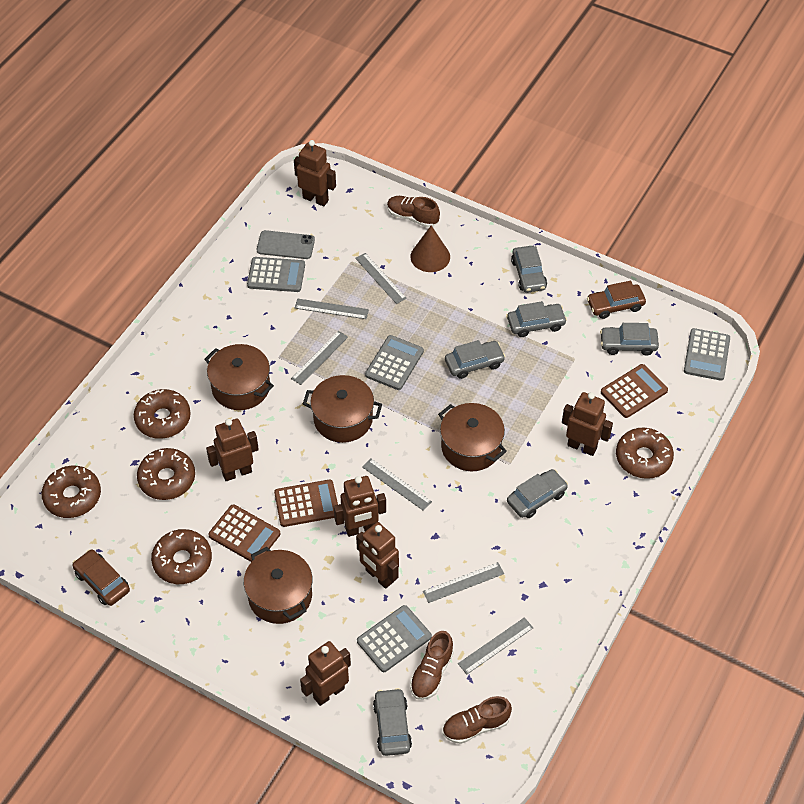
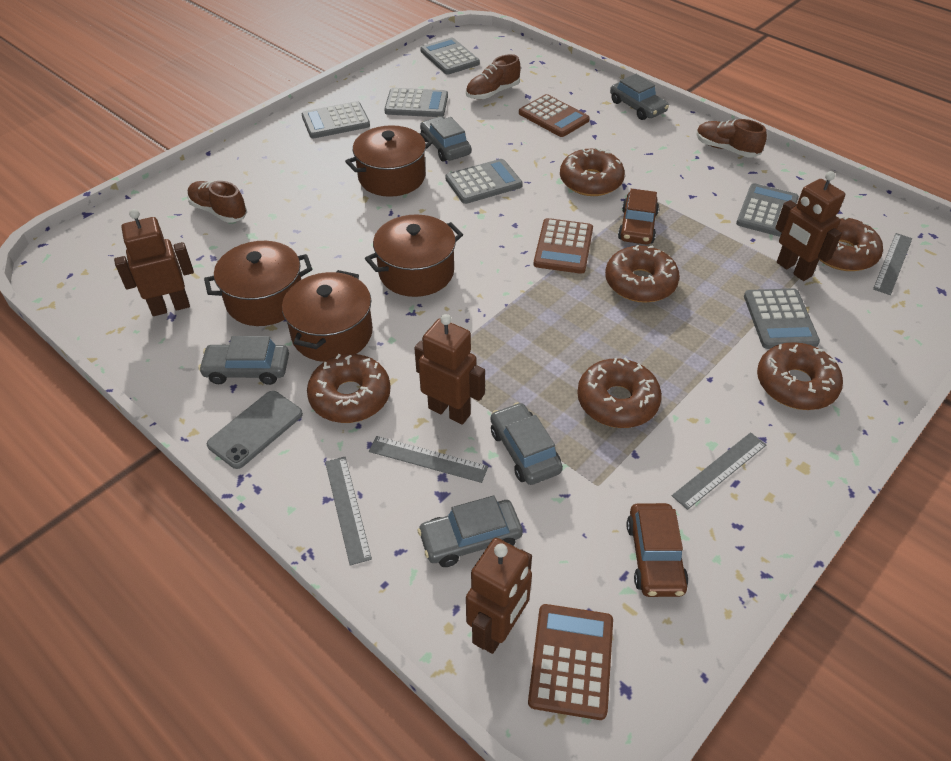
brown cone: [410,226,450,272] = 1 -> none = 0
brown donut: [41,466,101,518] [134,389,191,439] [137,448,195,500] [151,529,212,584] [616,428,674,479] = 5 -> [307,354,391,423] [560,147,625,196] [577,358,662,428] [605,245,680,303] [757,342,843,410] [819,216,883,271] = 6
brown robot: [206,419,259,481] [294,140,336,207] [300,641,351,706] [334,476,386,537] [356,522,399,589] [562,392,613,456] = 6 -> [114,209,194,316] [414,314,485,425] [466,538,532,654] [775,171,845,281] = 4
grey calculator: [247,257,305,292] [357,605,432,672] [365,335,424,390] [684,328,730,381] = 4 -> [302,101,370,138] [384,88,448,117] [420,38,480,75] [445,159,523,204] [736,183,799,237] [744,288,820,349] = 6
grey car: [373,688,412,756] [445,340,505,379] [507,301,567,337] [507,469,568,518] [511,246,547,293] [600,323,659,356] = 6 -> [198,336,289,385] [418,496,523,567] [420,116,471,162] [491,402,563,485] [610,74,669,120] = 5
grey ruler: [291,331,348,385] [295,298,369,319] [355,253,407,304] [362,459,432,511] [423,562,504,603] [458,617,533,674] = 6 -> [325,457,372,566] [369,436,488,483] [672,432,766,510] [873,233,912,295] = 4

